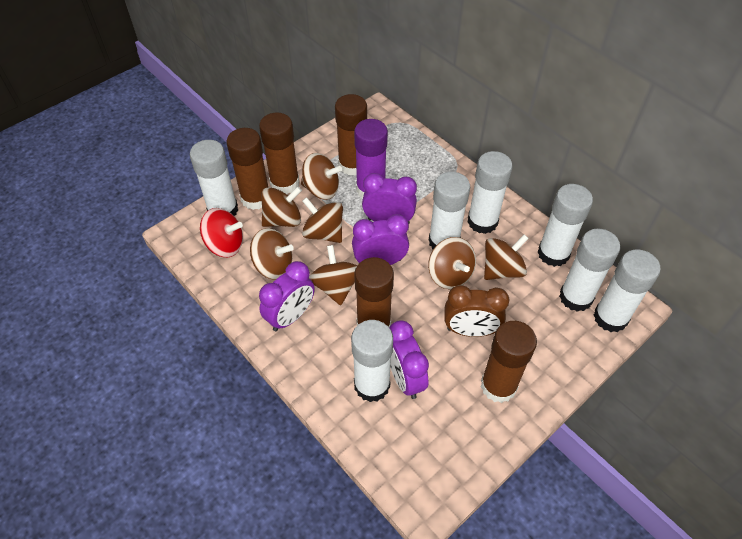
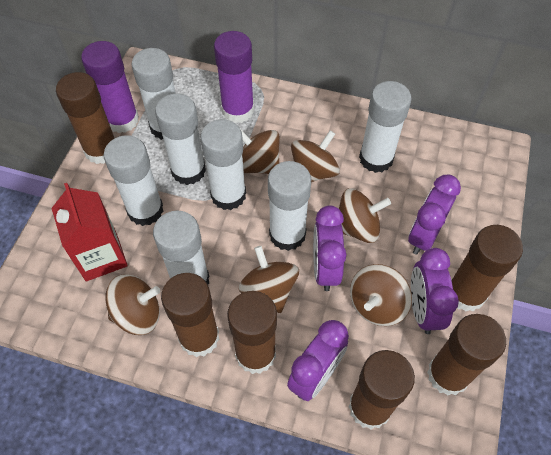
brown clock: [444,285,510,337] = 1 -> none = 0
brown glue stick: [227,128,268,210] [259,113,300,194] [335,94,367,176] [354,257,394,327] [481,321,537,403] = 5 -> [56,72,115,164] [161,273,219,357] [227,291,277,374] [349,350,415,429] [427,314,506,396] [451,225,523,311] = 6
brown spinning top: [250,228,294,280] [261,186,302,227] [301,153,342,200] [302,197,343,243] [309,245,357,305] [428,237,476,289] [484,234,529,280] = 7 -> [105,274,160,335] [239,246,299,313] [240,129,280,174] [291,130,340,182] [339,188,391,243] [350,264,412,326] = 6
purple glue stick: [354,119,388,199] = 1 -> [81,41,139,133] [214,31,254,123] = 2
red carton: none = 0 -> [52,183,128,281] = 1
red spinning top: [200,208,243,257] = 1 -> none = 0

